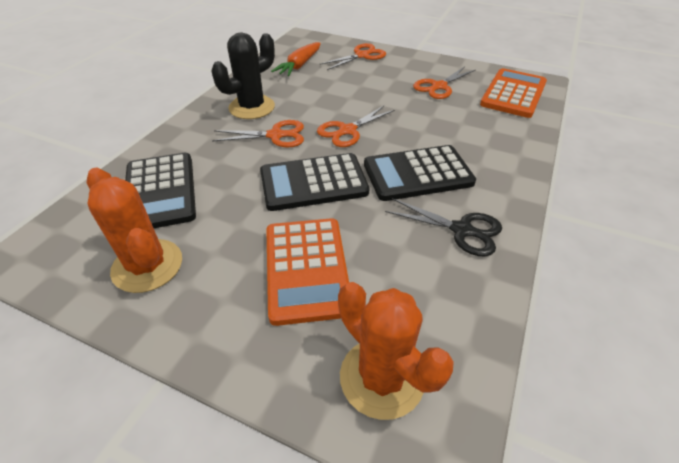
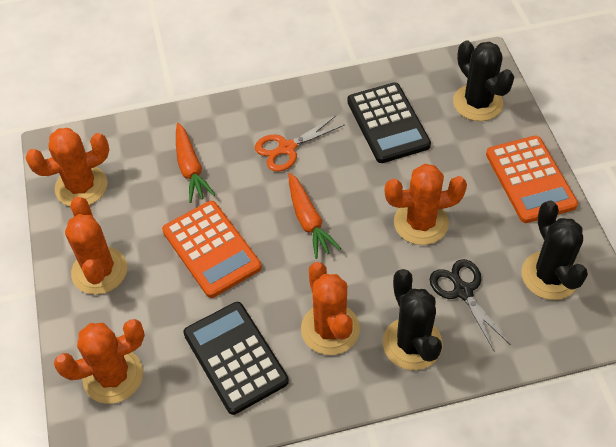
black cactus: [212,32,275,119] = 1 -> [383,269,443,370] [453,40,514,121] [522,200,588,300] = 3
black calculator: [125,153,196,228] [260,153,369,211] [364,145,476,201] = 3 -> [183,302,289,415] [347,82,431,163] = 2
orange cactus: [87,168,182,293] [338,282,454,420] = 2 -> [25,128,109,206] [54,319,145,404] [65,197,127,295] [301,262,360,355] [384,164,467,245] = 5
orange carrot: [271,42,321,76] = 1 -> [176,123,215,203] [289,173,341,259] = 2
orange scissors: [212,120,304,148] [317,105,395,147] [320,43,386,70] [413,67,476,99] = 4 -> [255,116,345,172] = 1

